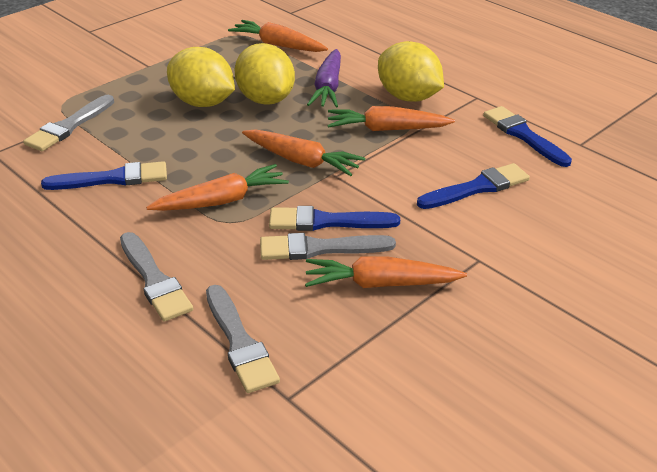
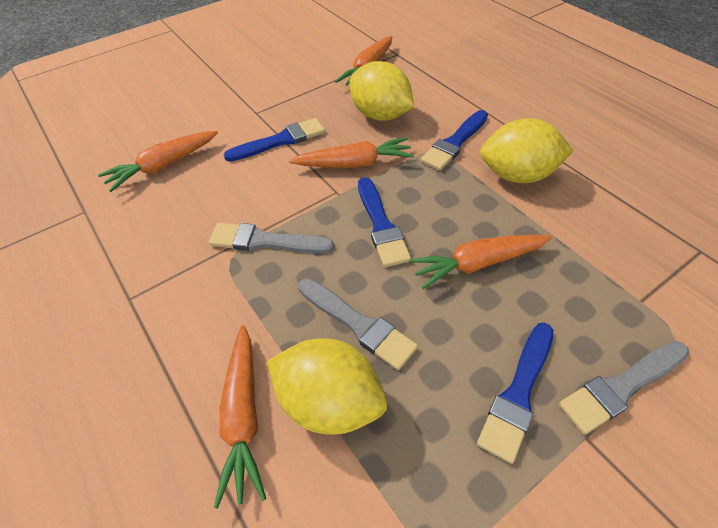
grey brush: [23,95,114,151] [120,232,193,322] [206,285,280,393] [260,233,396,260] = 4 -> [209,223,334,253] [298,278,418,370] [559,341,689,435] = 3
purple carrot: [307,49,341,108] = 1 -> none = 0

